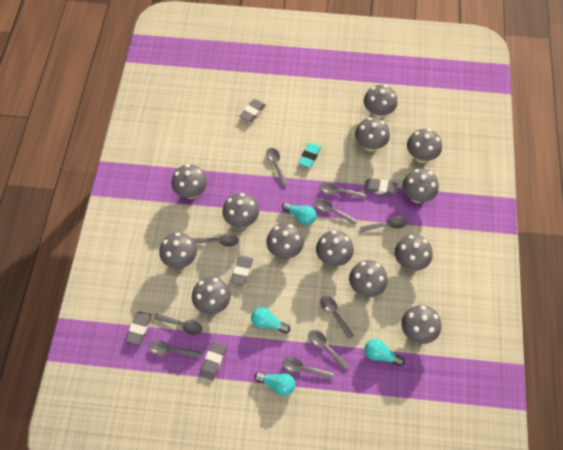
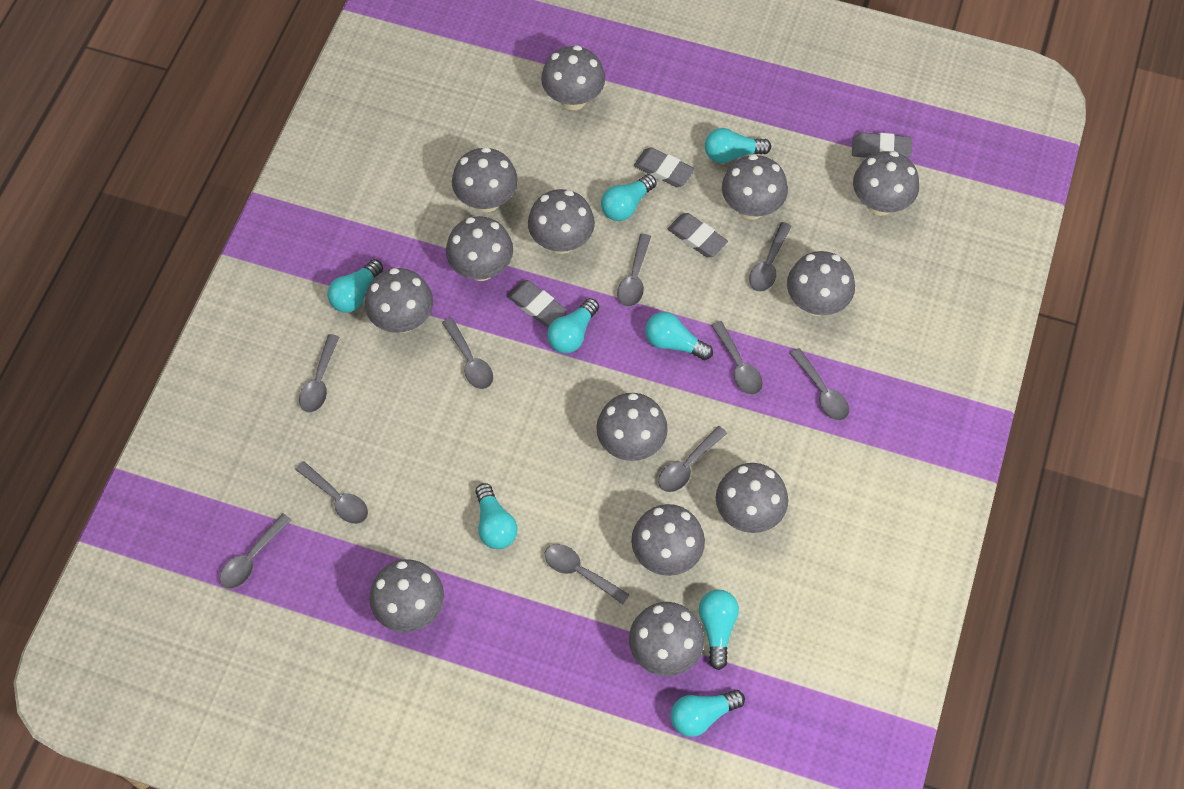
grey eraser: [126,312,152,344] [200,342,226,380] [231,255,253,285] [239,99,266,122] [364,178,398,196] = 5 -> [507,280,567,326] [634,147,695,187] [668,213,728,257] [852,132,912,158] = 4
turquoise eraser: [298,143,321,168] = 1 -> none = 0
turquoise light bulb: [251,307,290,334] [255,372,295,396] [282,202,317,225] [365,339,405,366] = 4 -> [327,259,383,313] [475,483,517,549] [547,298,599,353] [601,174,657,221] [645,312,713,360] [671,690,745,737] [699,590,739,670] [705,128,771,163] = 8

